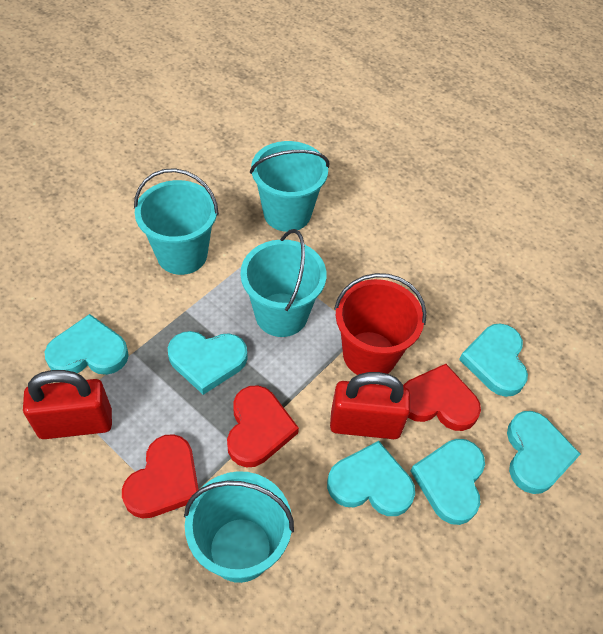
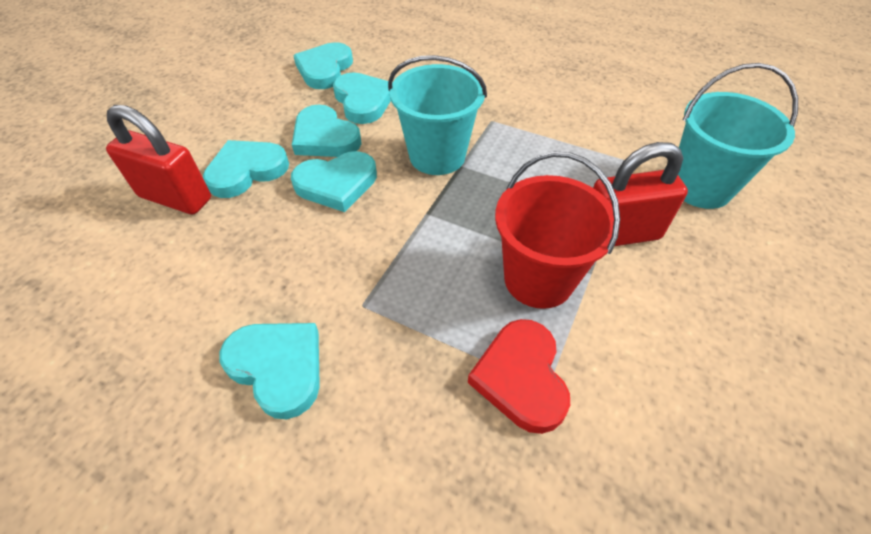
red heart: [122,434,199,519] [227,385,299,467] [403,364,481,431] = 3 -> [468,319,570,434] = 1
turquoise bucket: [134,168,219,275] [184,471,294,583] [240,229,326,337] [250,141,329,232] = 4 -> [388,55,487,175] [678,63,798,209] = 2

